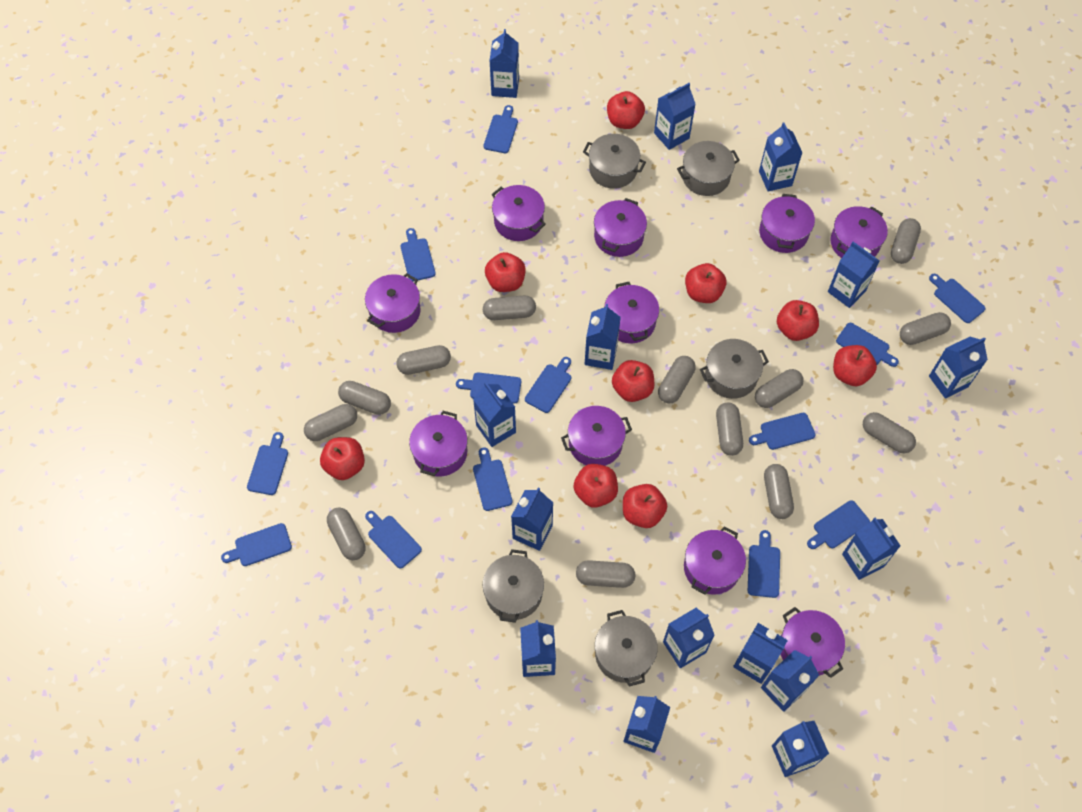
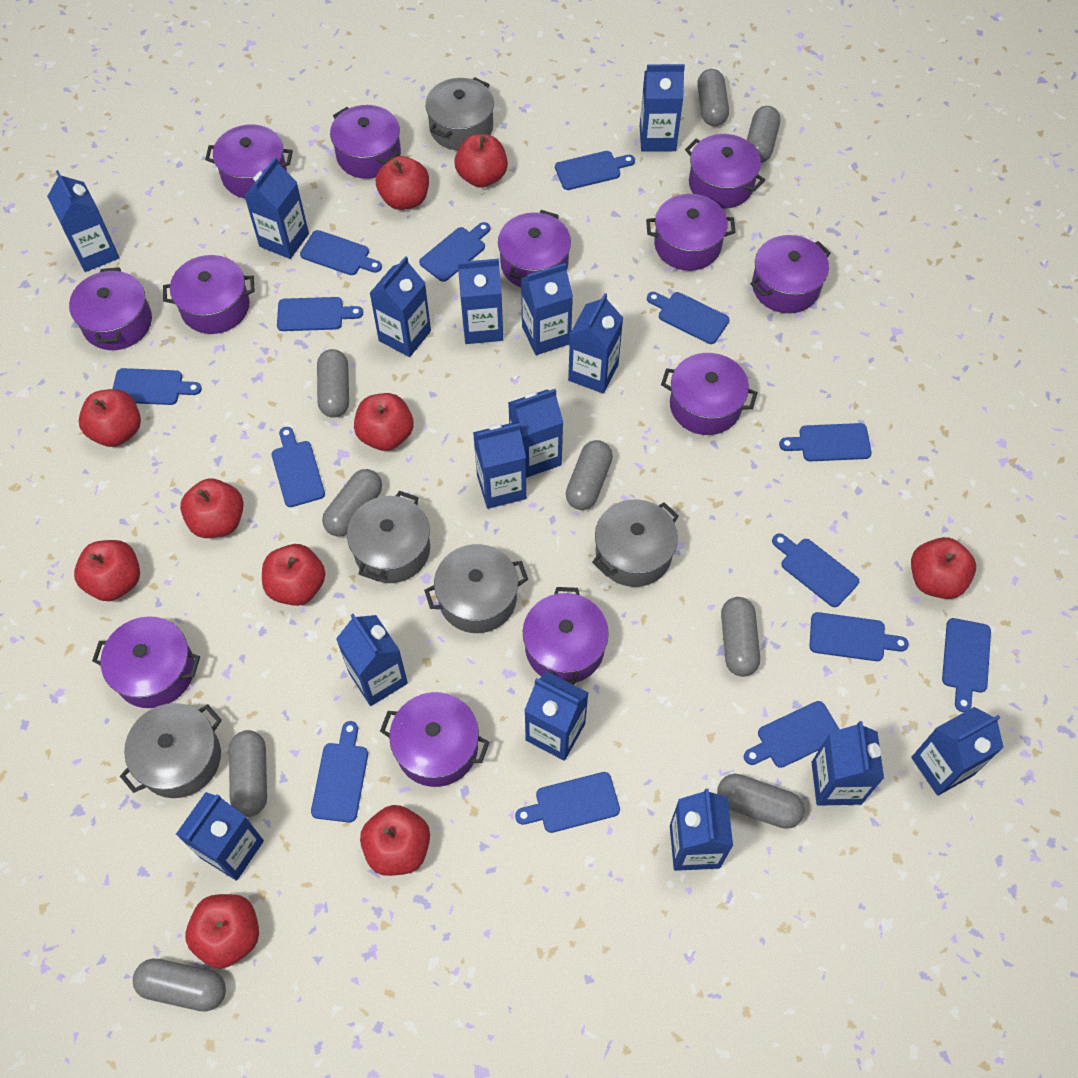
blue cutting board: [221,523,292,566] [247,432,288,495] [365,511,422,569] [400,228,436,282] [456,372,521,404] [473,447,512,511] [484,105,518,153] [525,357,571,413] [748,530,780,598] [749,413,815,450] [807,500,870,549] [836,323,899,367] [929,274,986,323] = 13 -> [113,368,202,405] [271,427,325,507] [277,297,363,331] [300,230,382,275] [311,721,368,823] [419,222,490,282] [515,772,620,833] [555,151,635,190] [647,292,730,344] [744,701,840,768] [772,533,859,607] [779,423,872,461] [809,612,909,661] [942,618,991,712] = 14
grey capsule: [304,404,357,441] [327,507,366,560] [338,381,391,415] [396,345,451,375] [483,296,536,320] [576,560,636,588] [658,356,696,404] [716,403,743,456] [755,369,804,408] [764,464,794,519] [863,412,916,453] [891,218,921,264] [900,312,951,345] = 13 -> [133,959,226,1011] [229,730,267,817] [317,349,349,417] [322,469,382,537] [566,440,613,510] [697,69,729,126] [717,774,805,829] [721,597,760,677] [747,106,780,163] = 9
purple pot: [365,273,421,333] [409,411,468,476] [491,185,546,241] [561,406,632,466] [594,198,647,257] [604,282,659,344] [684,526,746,595] [759,194,815,253] [781,607,845,678] [830,206,888,258] = 10 -> [69,267,152,350] [92,616,200,708] [163,255,255,334] [205,124,293,198] [330,105,401,179] [380,692,489,787] [498,210,571,287] [523,587,609,685] [646,194,736,271] [661,353,758,435] [685,134,765,209] [751,235,831,313] = 12
red apple: [320,437,365,480] [485,252,526,292] [574,464,618,508] [607,91,645,129] [612,360,654,402] [623,484,667,528] [685,263,726,303] [777,300,819,341] [833,345,877,386] = 9 -> [74,540,140,601] [79,389,141,447] [180,479,244,538] [185,894,259,969] [262,544,325,606] [354,393,414,451] [360,805,430,876] [376,156,429,210] [454,134,508,188] [911,537,976,599] = 10

